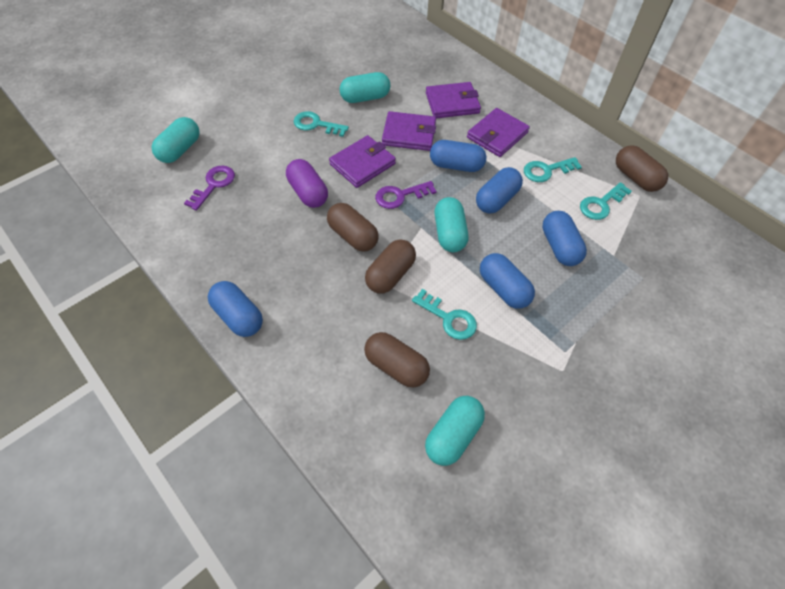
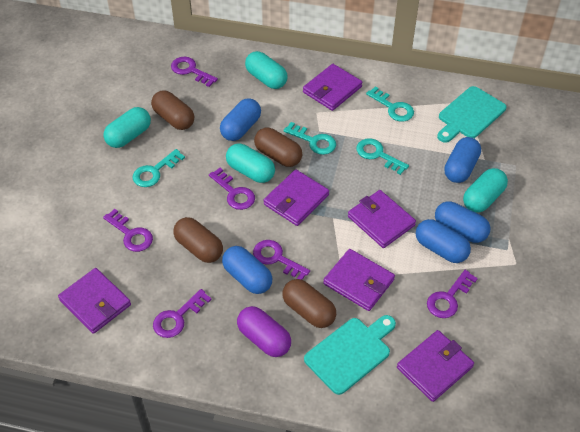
purple key: [184,166,235,210] [375,181,436,209] = 2 -> [103,209,153,252] [153,289,212,338] [171,57,218,87] [209,168,255,210] [253,240,310,280] [427,270,478,318] = 6
purple wallet: [329,135,396,188] [382,111,436,151] [426,82,481,118] [467,108,530,157] = 4 -> [58,268,131,334] [264,169,329,226] [303,64,362,111] [323,249,395,311] [348,190,416,248] [397,330,474,402] = 6
turquoise cutting board: none = 0 -> [304,315,396,395] [437,86,506,143] = 2

